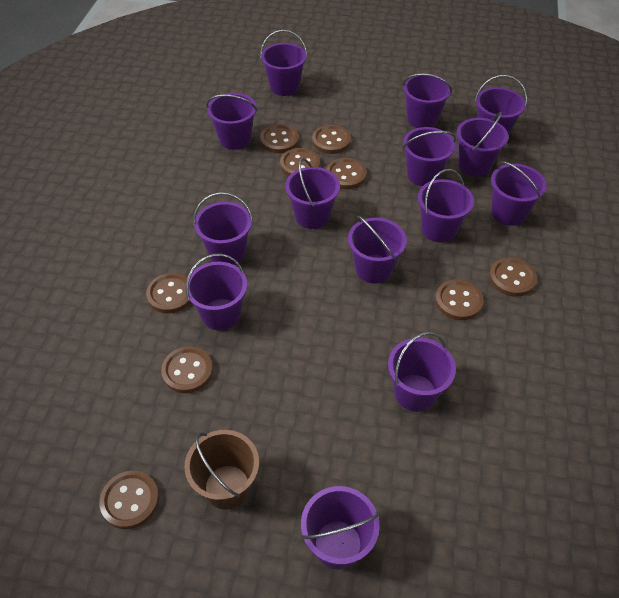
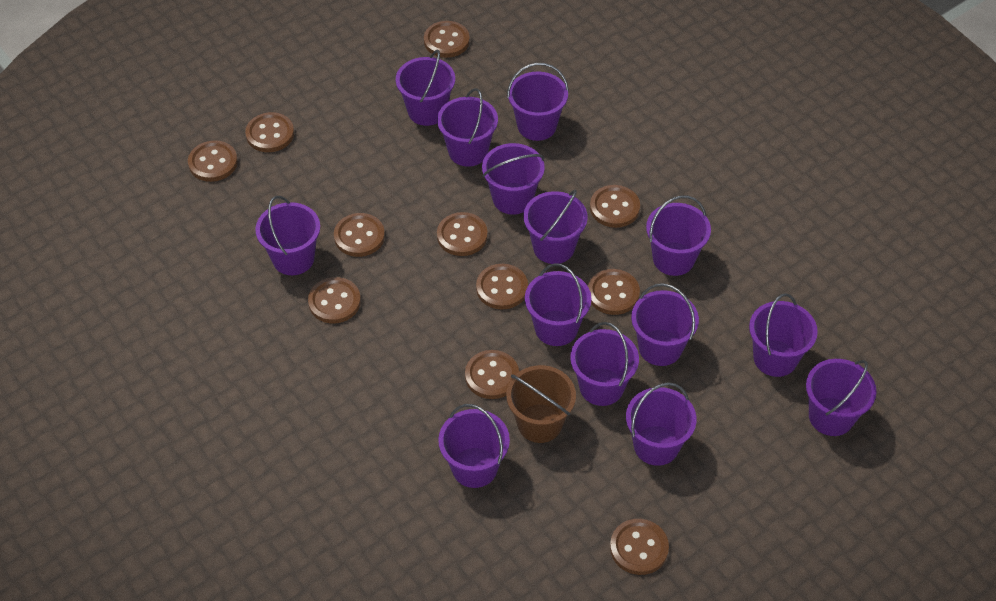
brown button: [99,471,159,529] [146,273,191,313] [161,346,213,393] [260,124,299,153] [280,148,320,176] [312,125,351,154] [326,158,367,189] [435,279,484,320] [489,257,537,297] = 9 -> [188,140,238,182] [245,112,294,152] [308,277,361,323] [334,213,385,257] [424,21,470,58] [437,212,488,256] [465,350,519,399] [476,264,528,310] [588,269,640,315] [590,185,640,228] [610,519,669,575] = 11

